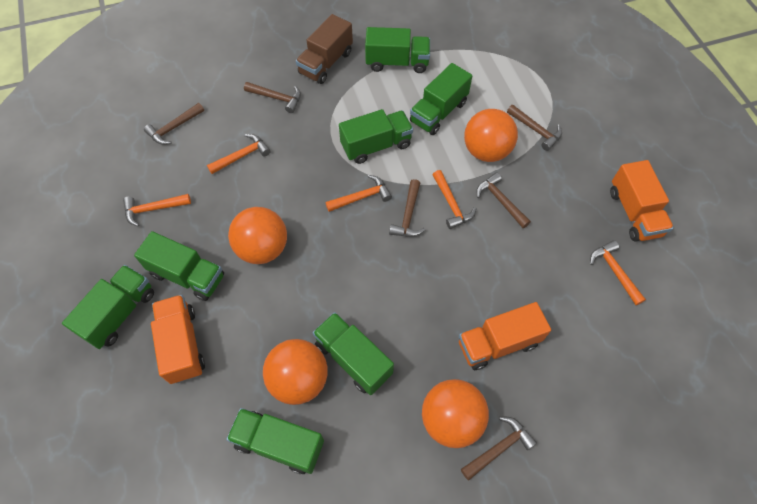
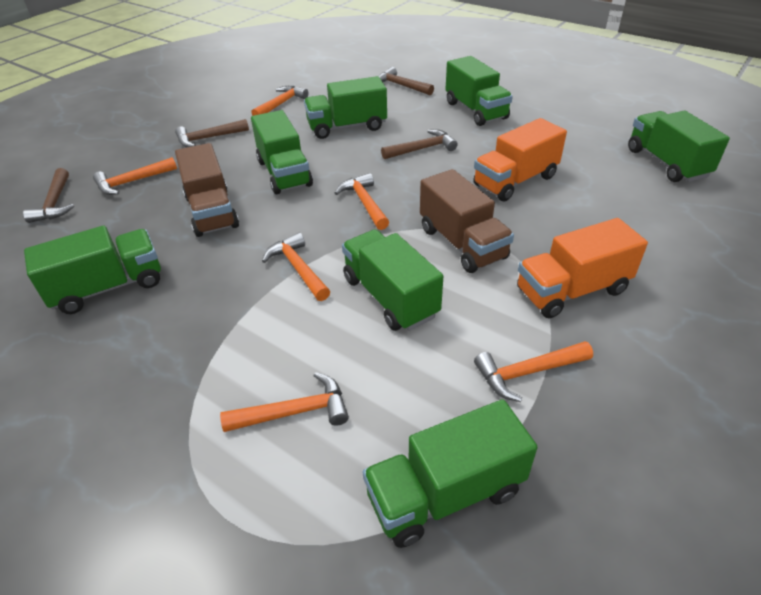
brown hammer: [144,103,204,145] [244,82,301,113] [389,179,425,237] [461,417,537,481] [476,172,531,228] [507,105,562,151] = 6 -> [23,168,74,223] [175,119,249,147] [378,67,434,95] [381,129,458,159] = 4
brown truck: [296,14,353,84] = 1 -> [175,143,239,237] [420,169,514,273] = 2
orange ball: [228,207,287,264] [263,339,328,405] [422,379,489,448] [464,109,518,162] = 4 -> none = 0
orange hammer: [123,194,191,227] [207,134,271,174] [325,175,392,212] [433,170,477,229] [590,240,646,305] = 5 -> [93,157,177,195] [220,372,349,432] [251,86,309,116] [262,233,330,301] [335,173,389,230] [474,341,593,402] = 6
orange truck: [151,295,205,384] [459,302,551,370] [610,160,674,242] = 3 -> [473,118,567,202] [517,218,648,318] = 2

